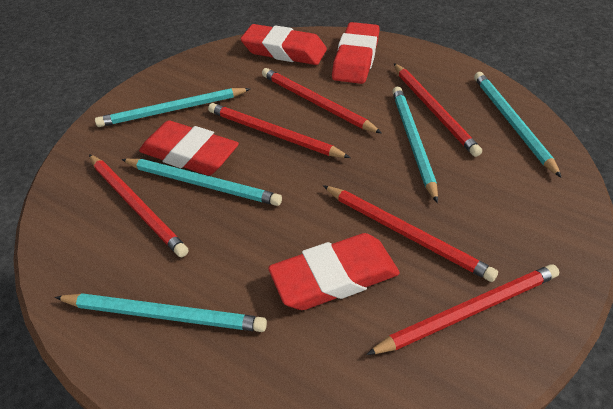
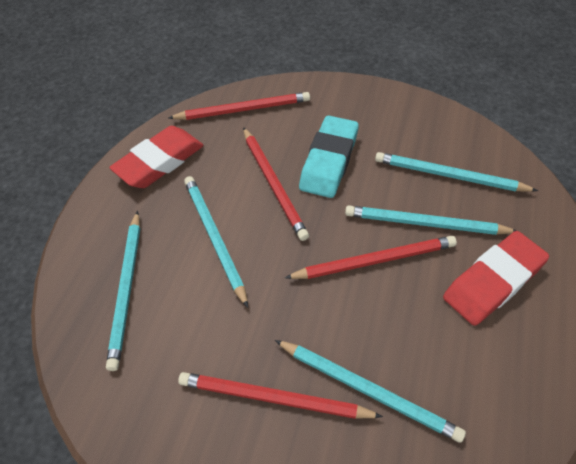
red eraser: [139,120,239,176] [241,24,327,65] [268,233,400,310] [332,22,380,84] = 4 -> [109,126,204,188] [443,231,549,326] = 2
red pencil: [89,154,188,257] [208,103,351,158] [262,68,382,134] [323,185,498,282] [366,264,559,355] [394,63,482,157] = 6 -> [168,92,310,120] [178,372,383,419] [243,127,309,241] [285,236,457,279] = 4
turquoise eraser: none = 0 -> [299,116,359,198] = 1

